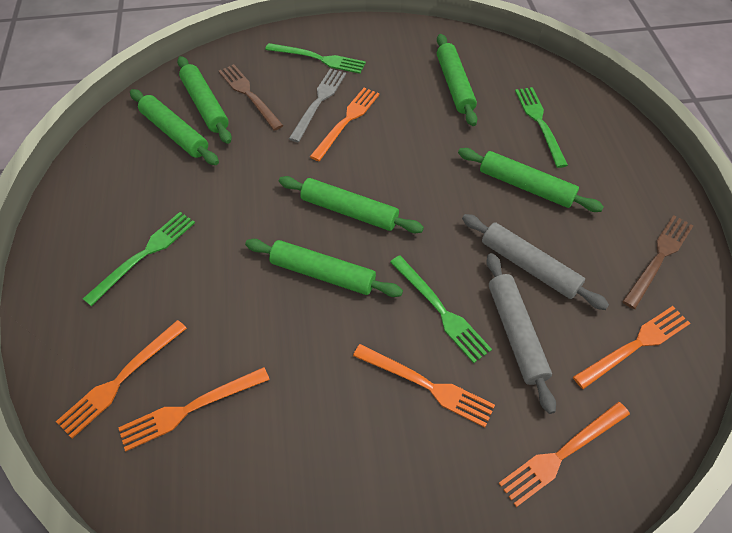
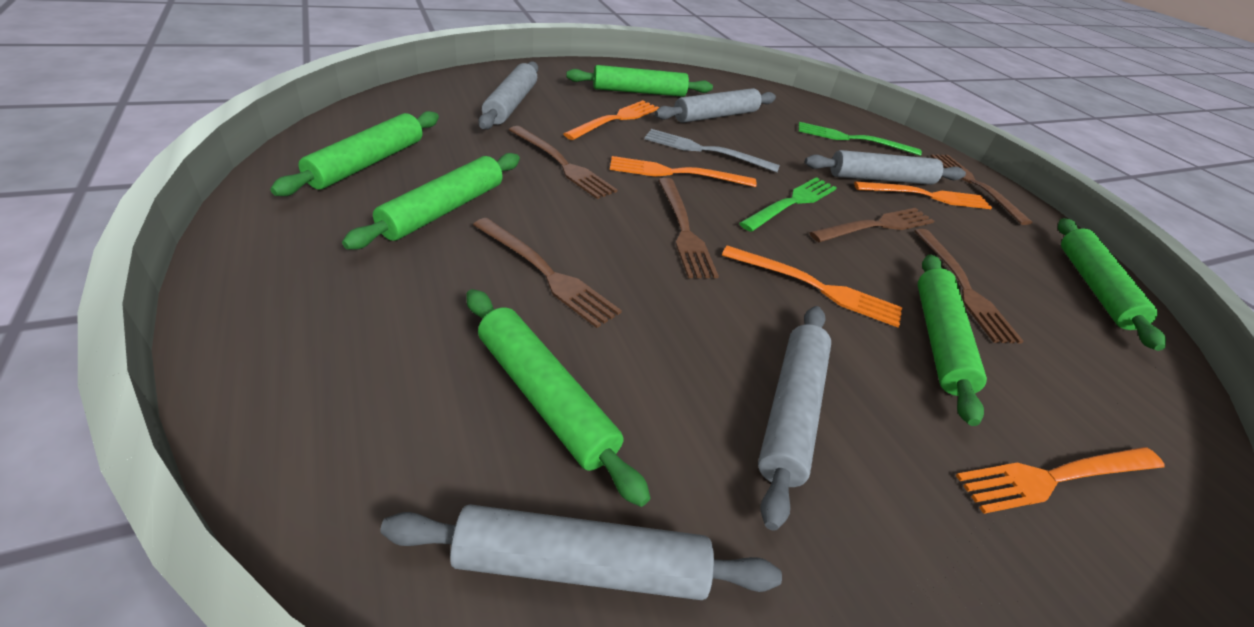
brown fork: [219,64,284,131] [622,215,694,309] = 2 -> [473,218,622,328] [509,126,617,199] [658,178,719,278] [810,208,934,242] [915,229,1024,344] [930,155,1033,225] = 6
green fork: [83,212,195,306] [265,43,366,74] [390,255,492,363] [515,87,568,168] = 4 -> [739,177,837,232] [799,122,922,156] = 2
grey rolling pin: [462,214,609,310] [486,253,556,414] = 2 -> [380,504,782,600] [478,62,538,129] [655,88,776,123] [758,306,831,531] [805,150,966,185] = 5
orange fork: [56,320,187,438] [118,367,270,451] [310,88,380,161] [353,344,495,427] [499,402,630,507] [573,306,690,389] = 6 -> [564,100,659,140] [610,156,757,187] [722,245,902,327] [854,181,992,209] [956,447,1165,514] = 5

